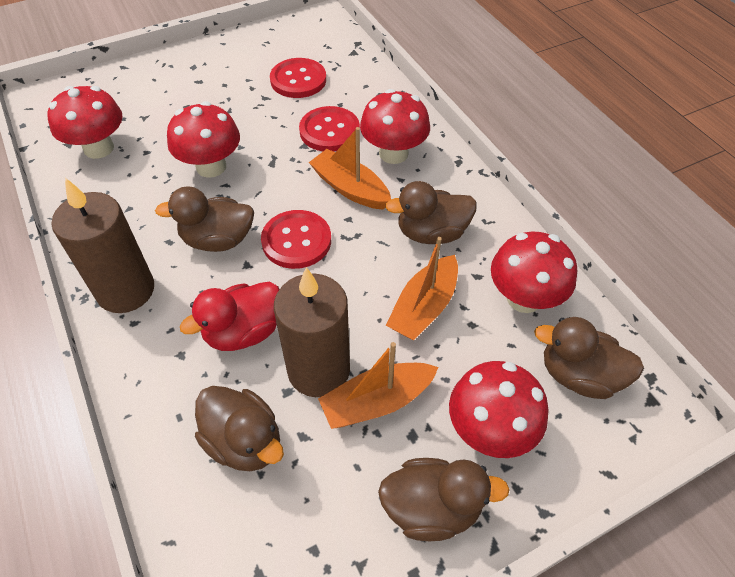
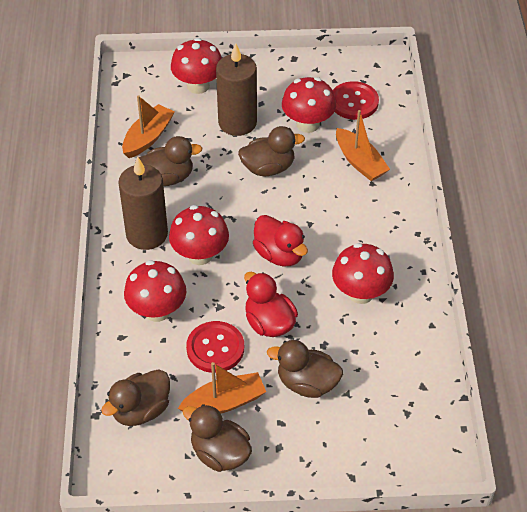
red button: [261,210,331,269] [270,58,326,98] [299,106,360,152] = 3 -> [186,321,244,373] [333,81,379,120] = 2
red duck: [180,282,280,351] = 1 -> [244,272,298,337] [253,215,308,266] = 2

